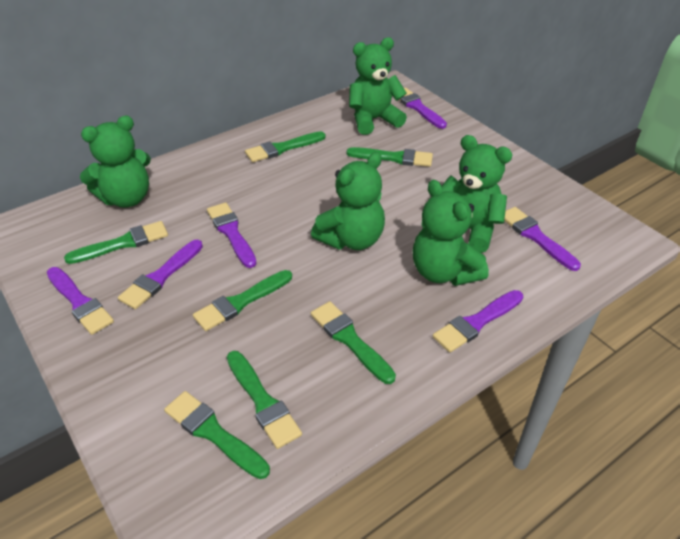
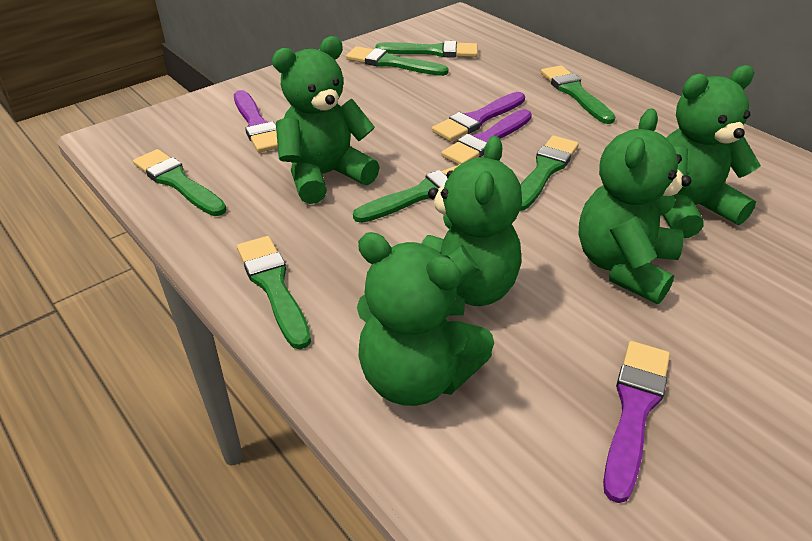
purple brush: [47,267,114,335] [118,240,203,309] [207,203,257,268] [399,88,447,129] [433,290,523,353] [504,207,581,271] = 6 -> [234,90,278,153] [432,92,525,142] [441,109,532,165] [603,341,670,503] = 4

